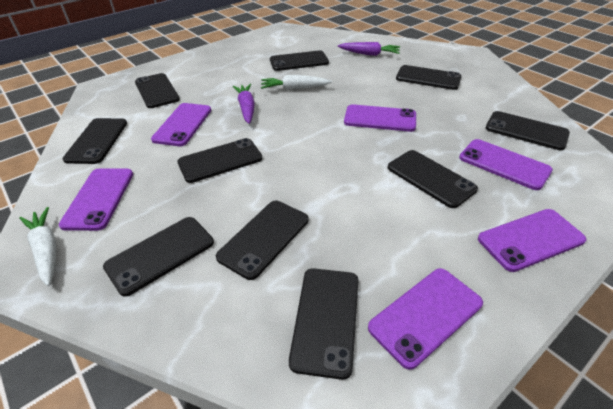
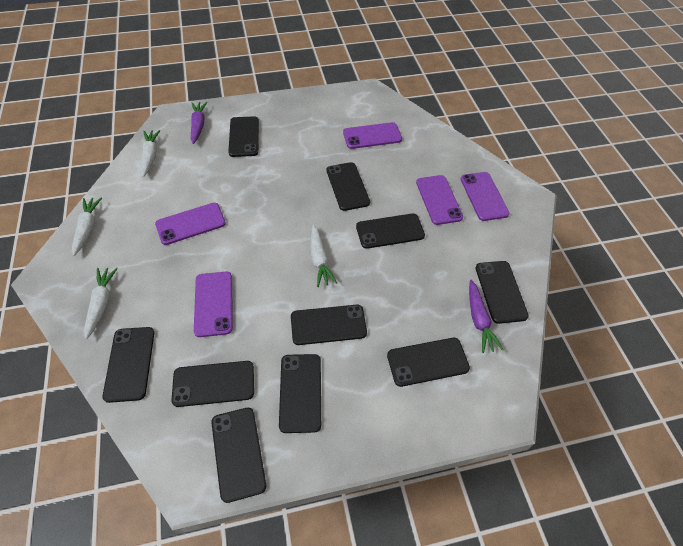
purple phone: [59,169,133,231] [151,103,211,146] [344,104,416,132] [368,268,483,370] [459,139,553,190] [478,209,587,272] = 6 -> [155,203,226,245] [194,272,233,337] [343,122,402,149] [416,175,463,225] [461,172,509,221] = 5
white carrot: [19,207,56,286] [261,75,332,90] = 2 -> [72,198,102,256] [84,267,118,339] [141,130,160,177] [310,224,337,287] = 4

